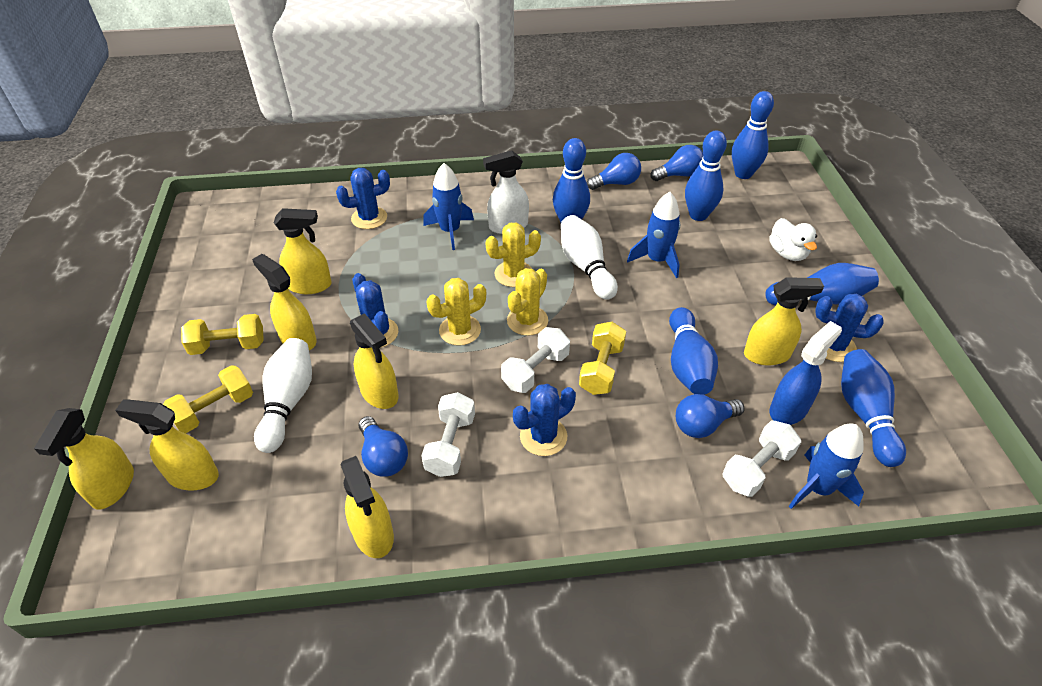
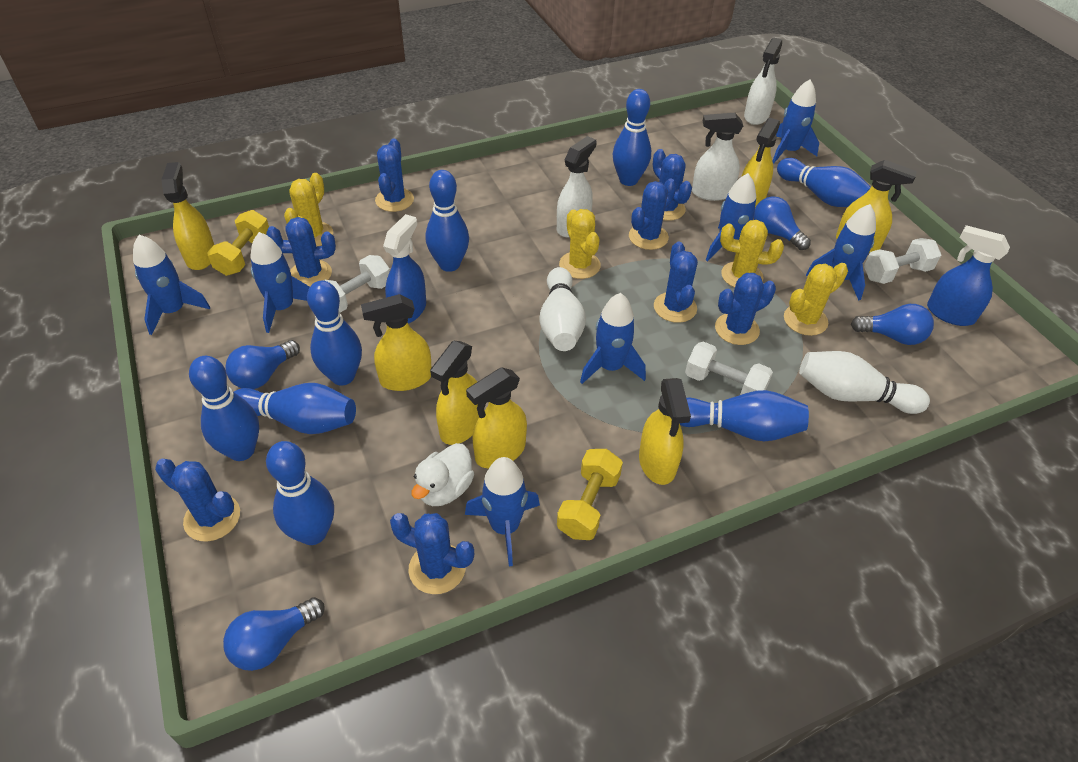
blue bowling pin: [553,138,590,223] [669,307,718,395] [685,130,727,221] [732,91,774,179] [765,263,879,306] [841,349,906,467] = 6 -> [189,356,259,461] [234,383,356,434] [266,441,334,545] [307,281,362,386] [426,170,469,272] [612,89,651,186] [680,390,809,441] [777,158,871,207] = 8
blue cactus: [336,168,390,229] [352,273,398,348] [513,384,576,456] [815,294,884,362] = 4 -> [155,459,240,541] [266,217,336,286] [375,139,414,212] [390,513,474,594] [629,178,677,250] [653,149,692,221] [654,242,698,323] [715,273,776,345] = 8
blue rocket: [423,163,474,250] [627,192,680,278] [789,423,864,509] = 3 -> [133,235,210,335] [250,232,310,333] [465,457,540,566] [580,293,646,384] [706,173,756,262] [773,79,819,163] [806,204,876,301] = 7
blue spray bottle: [770,321,842,425] = 1 -> [383,214,426,324] [927,225,1010,326] = 2
white spray bottle: [483,150,529,234] = 1 -> [557,136,597,238] [692,113,743,201] [744,37,782,125] = 3
yellow cactus: [426,278,486,346] [485,222,541,287] [507,268,548,336] = 3 -> [284,173,333,246] [559,209,601,279] [720,220,784,288] [784,263,848,336] = 4
yellow dumbbell: [163,365,253,433] [181,314,264,355] [579,322,626,395] = 3 -> [207,210,269,276] [557,449,623,540] = 2

